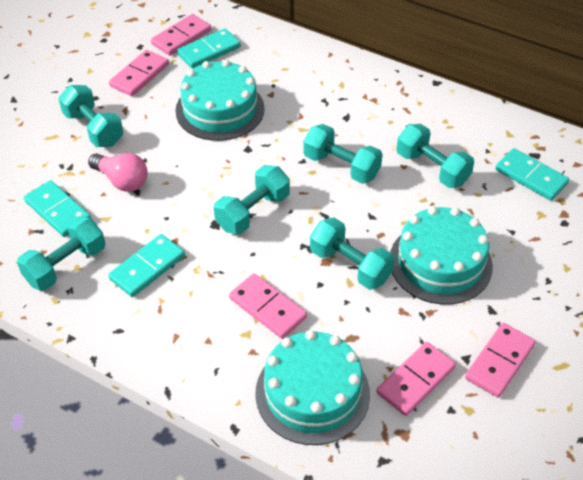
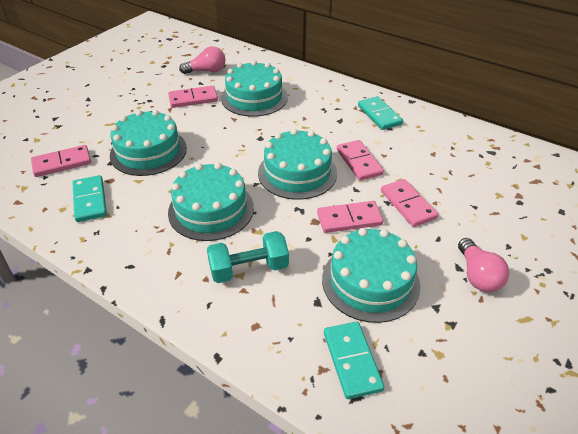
pink light bulb: [88,153,148,192] = 1 -> [179,46,225,74] [458,238,509,292] = 2
turquoise cake: [175,60,265,141] [255,330,370,445] [390,206,493,304] = 3 -> [110,110,187,176] [168,163,254,241] [221,61,288,117] [258,129,337,200] [322,228,420,323] = 5
turquoise domino: [24,180,91,237] [108,234,185,297] [177,28,241,68] [496,148,569,201] = 4 -> [72,175,107,222] [324,321,384,399] [358,96,403,130] = 3
turquoise dumbbell: [17,216,105,291] [58,85,123,147] [214,165,290,234] [303,124,383,184] [310,218,395,290] [396,124,474,188] = 6 -> [207,231,289,283] = 1

